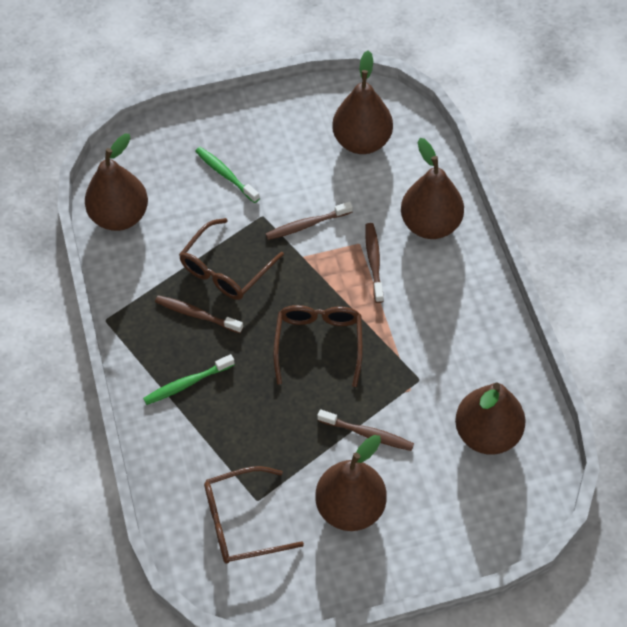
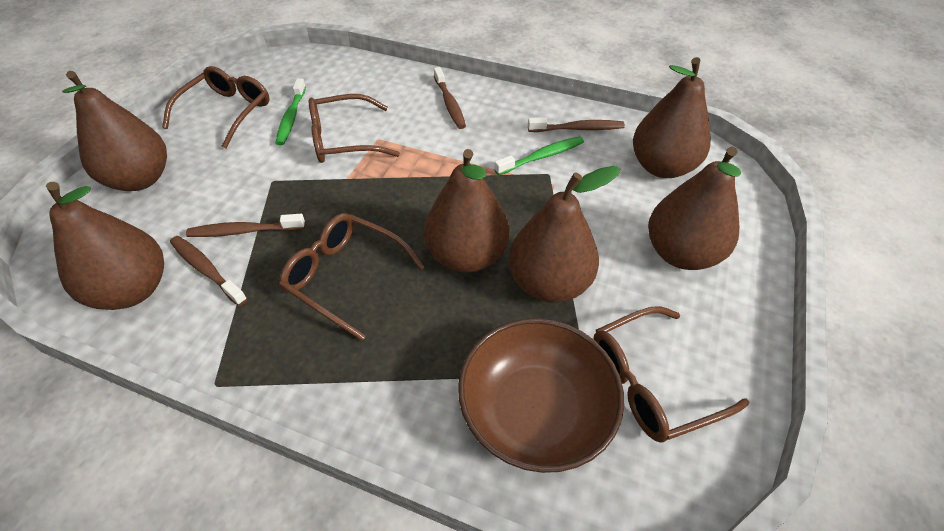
brown bowl: none = 0 -> [458,318,624,473] = 1
brown glasses: [179,218,284,300] [204,466,304,564] [273,305,363,387] = 3 -> [162,66,270,149] [279,213,425,341] [309,94,400,163] [593,306,749,443] = 4
brown pear: [85,134,148,231] [315,435,387,531] [332,50,393,154] [401,138,464,239] [455,382,526,455] = 5 -> [46,182,164,310] [62,71,167,191] [424,149,510,272] [509,166,620,303] [633,57,711,178] [648,147,741,270] = 6

